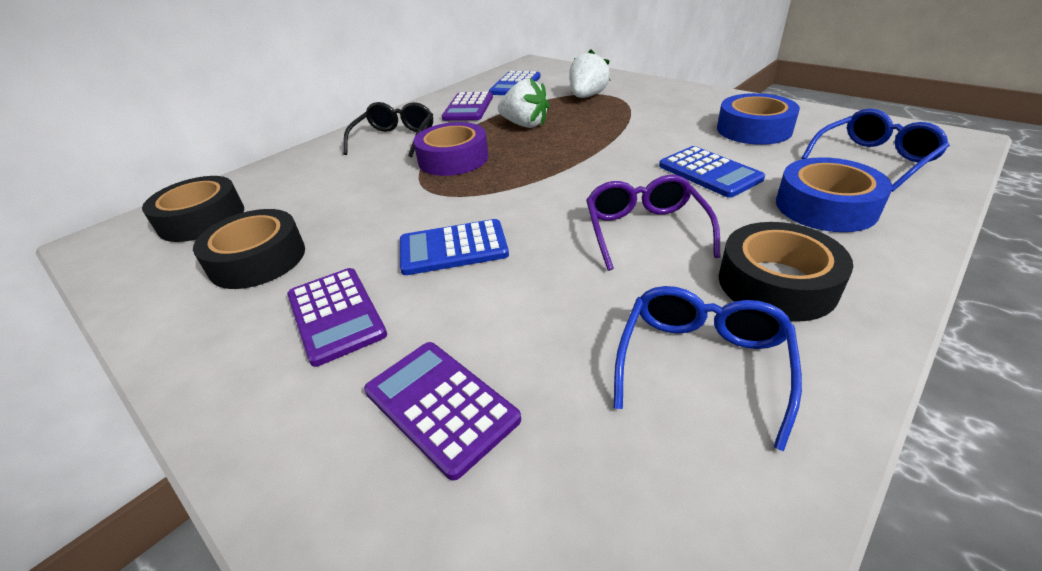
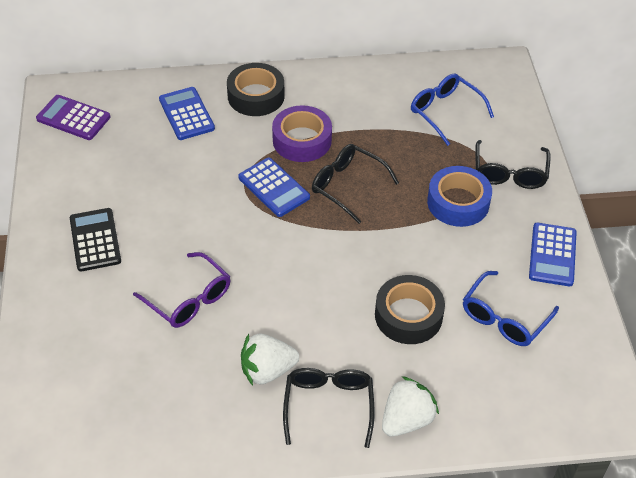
black calculator: none = 0 -> [70,208,121,272] = 1
black glasses: [343,102,433,157] = 1 -> [283,368,374,448] [312,144,399,224] [475,140,551,189] = 3
black tape: [142,176,244,242] [193,209,305,289] [719,222,853,322] = 3 -> [227,63,285,116] [375,275,445,344] = 2
blue tape: [717,93,800,145] [776,157,893,232] = 2 -> [427,166,492,227] = 1
purple calculator: [287,268,387,367] [364,342,521,481] [442,92,493,121] = 3 -> [36,95,111,140] = 1

